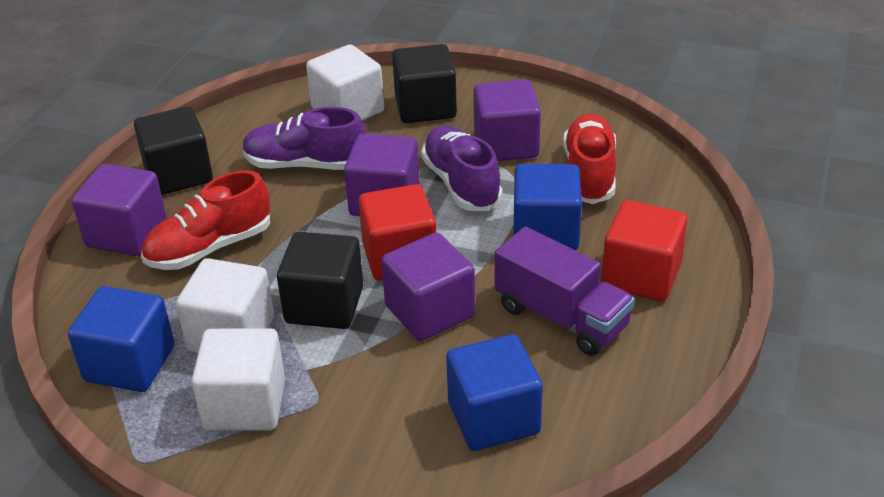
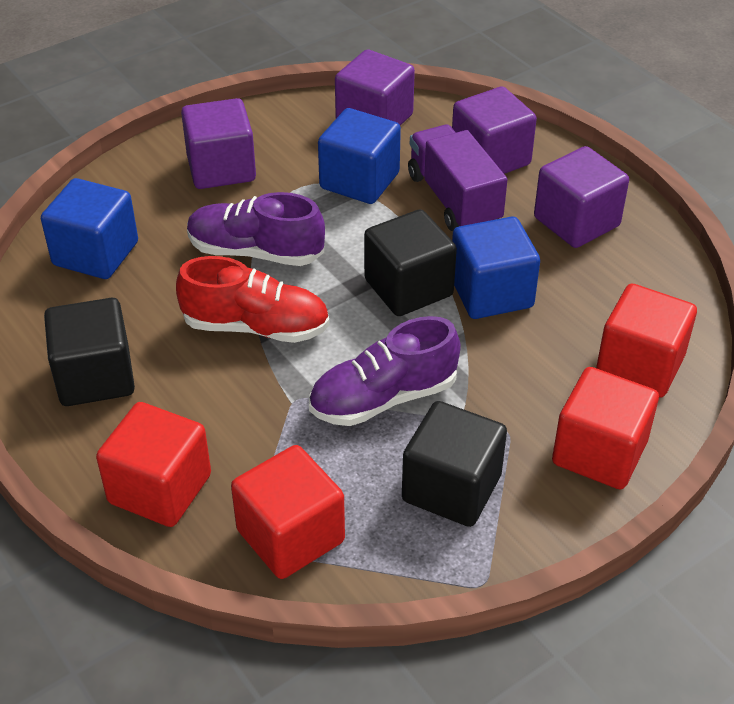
red cube: [358,184,436,281] [601,200,688,301] = 2 -> [96,402,211,527] [231,445,345,579] [552,367,659,490] [596,284,697,398] = 4
red shoe: [141,170,270,270] [563,114,616,204] = 2 -> [176,256,330,343] = 1
white cube: [176,258,274,353] [192,328,285,431] [306,44,384,121] = 3 -> none = 0

